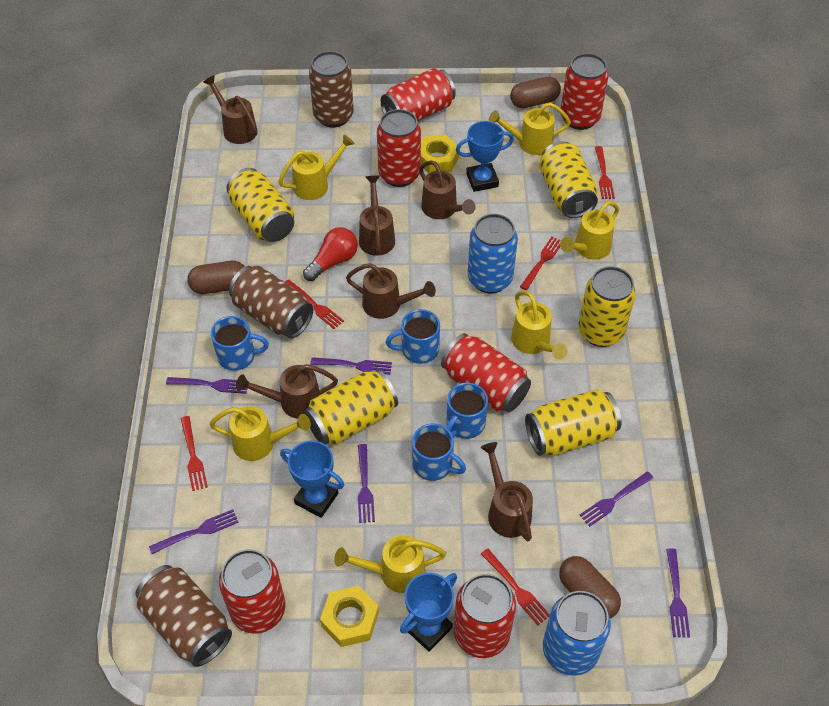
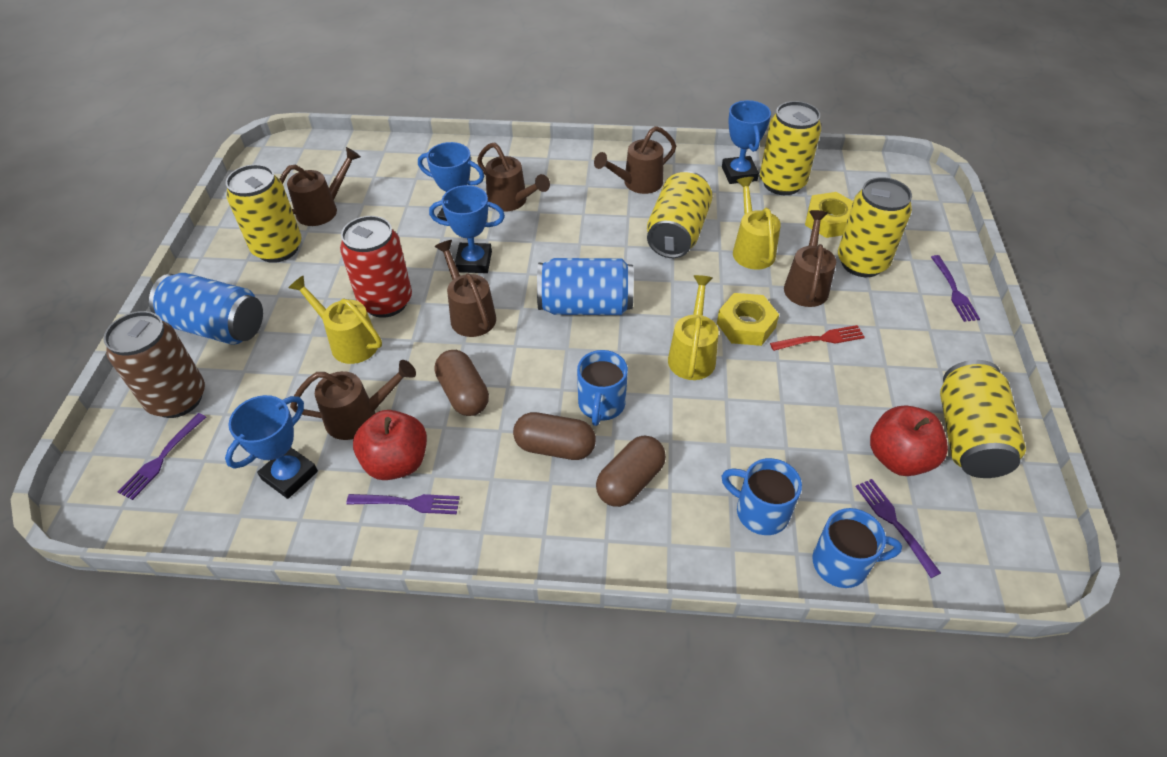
blue mug: [211,316,269,371] [386,309,440,364] [412,424,466,481] [446,382,488,439] = 4 -> [577,350,628,426] [722,458,802,535] [812,508,902,588] = 3
blue trophy: [280,441,344,518] [400,573,457,652] [456,121,514,192] = 3 -> [225,395,318,499] [418,142,484,221] [429,185,505,273] [722,100,771,184] = 4
brown can: [136,565,232,667] [229,266,313,338] [309,51,354,128] = 3 -> [103,311,205,418] = 1
purple fork: [149,509,239,554] [166,377,249,394] [311,357,392,375] [358,444,375,523] [579,471,653,527] [666,548,690,638] = 6 -> [118,413,206,500] [346,494,460,514] [855,479,941,578] [931,255,980,322] = 4
red apple: none = 0 -> [353,410,427,480] [870,406,948,476] = 2
red can: [219,549,286,634] [377,109,421,187] [381,68,456,122] [441,333,531,412] [454,574,516,658] [561,53,608,130] = 6 -> [340,216,412,318] = 1
red fork: [180,416,208,491] [285,279,344,329] [481,548,550,625] [520,237,560,290] [595,146,615,199] = 5 -> [770,325,865,351] = 1
red light bulb: [303,227,358,281] = 1 -> none = 0
yellow watering can: [209,406,311,461] [278,135,355,200] [334,535,446,593] [489,102,571,155] [511,291,568,360] [560,201,619,259] = 6 -> [288,275,382,364] [668,275,719,380] [733,177,781,270] = 3

